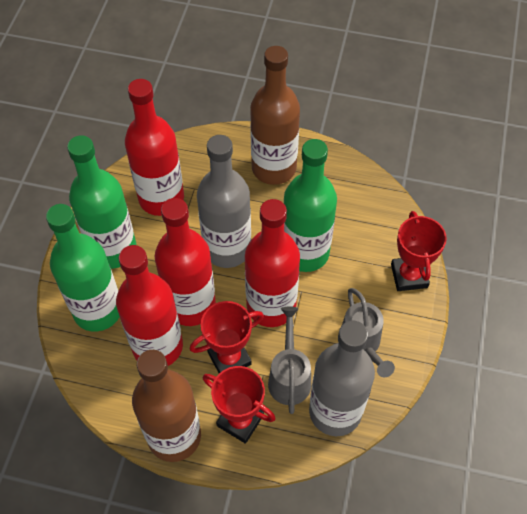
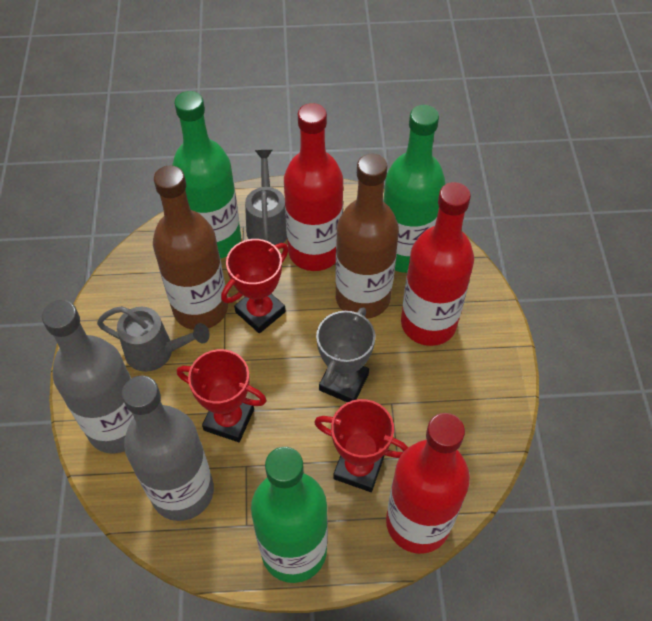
grey trophy: none = 0 -> [316,307,375,402] = 1
red bottle: [116,245,183,366] [125,79,184,216] [155,198,216,326] [245,199,300,327] = 4 -> [284,103,343,271] [386,413,470,554] [401,182,474,346] = 3

